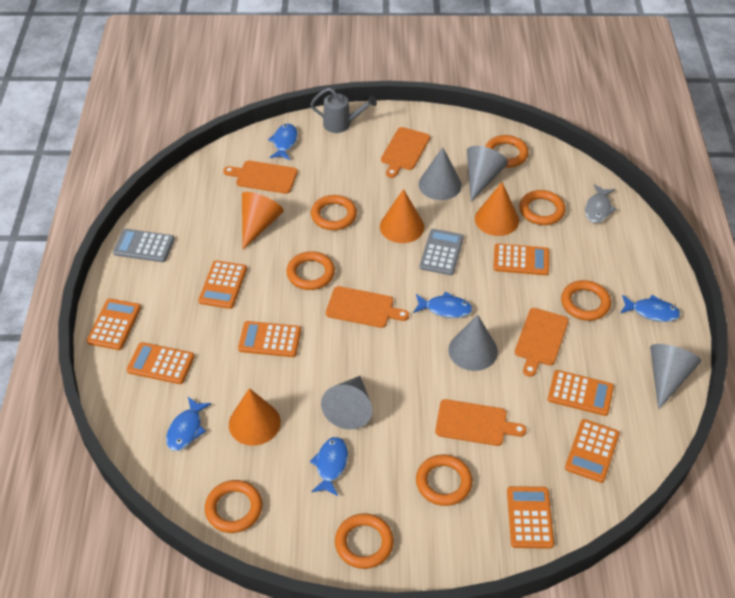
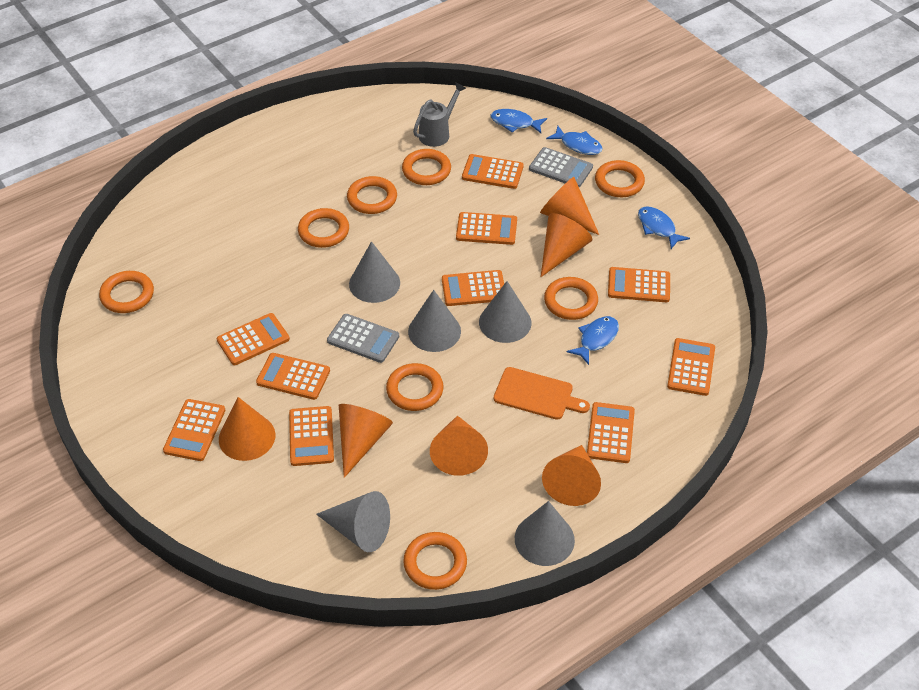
blue fish: [166,397,211,451] [268,124,298,160] [310,437,348,496] [413,292,473,318] [620,295,680,322] = 5 -> [491,109,547,133] [546,126,603,155] [567,316,619,365] [638,206,690,249] = 4
grey fish: [585,184,617,223] = 1 -> none = 0
orange calculator: [87,299,141,350] [127,342,195,384] [198,261,247,309] [238,321,301,357] [493,243,549,275] [507,486,554,549] [548,370,614,416] [565,419,620,483] = 8 -> [163,399,225,461] [217,313,290,365] [256,353,330,400] [289,406,334,466] [442,270,504,306] [456,212,517,245] [462,154,524,189] [587,402,635,463] [608,267,670,302] [667,338,715,396] = 10
orange cone: [229,388,281,446] [242,192,284,249] [380,189,424,243] [475,182,519,236] = 4 -> [219,397,275,461] [339,404,393,478] [430,416,488,476] [540,177,599,235] [541,213,592,277] [542,445,601,506] = 6
orange cutting board: [223,161,298,194] [326,286,409,328] [381,127,430,178] [435,399,526,446] [515,308,569,377] = 5 -> [494,367,590,420] = 1

